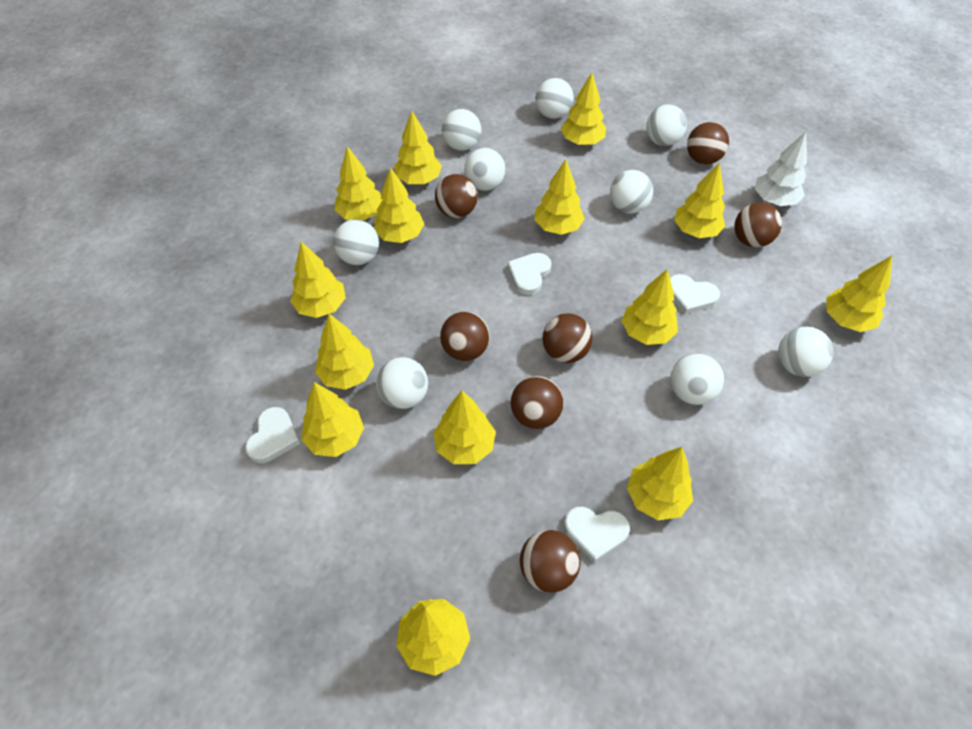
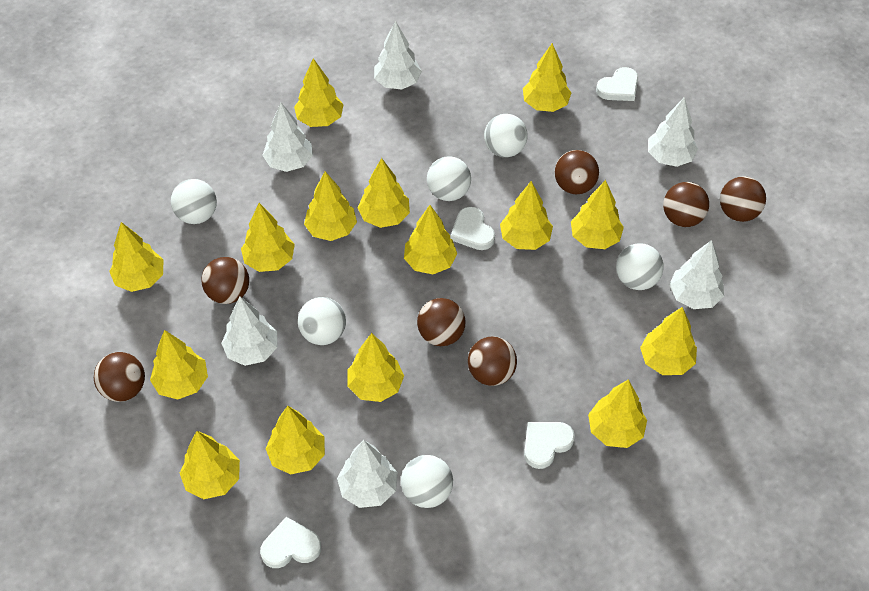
white ball: [333,219,379,265] [376,357,428,409] [442,109,482,151] [464,148,506,191] [535,78,574,119] [610,170,653,214] [646,105,687,146] [670,353,724,405] [778,327,833,377] = 9 -> [171,179,217,224] [298,297,346,345] [401,455,453,508] [427,156,471,201] [484,114,528,157] [616,243,664,290] = 6
white tree: [755,132,807,206] = 1 -> [221,296,277,366] [262,102,313,172] [337,440,398,508] [374,21,422,89] [648,97,698,167] [669,240,724,309] = 6
yellow tree: [290,242,346,318] [301,382,364,457] [315,314,374,390] [335,146,382,221] [374,167,424,243] [394,111,442,184] [396,599,470,676] [433,391,496,464] [534,159,585,235] [561,72,606,146] [621,269,678,345] [627,447,693,520] [674,163,725,238] [826,256,892,332] = 14 -> [109,222,163,292] [150,330,208,400] [180,431,240,499] [241,203,295,272] [266,406,325,475] [294,58,344,127] [304,171,357,241] [347,333,404,402] [358,158,410,228] [404,205,457,274] [500,181,553,250] [523,43,571,112] [571,180,624,249] [588,379,647,448] [640,307,697,375] = 15

